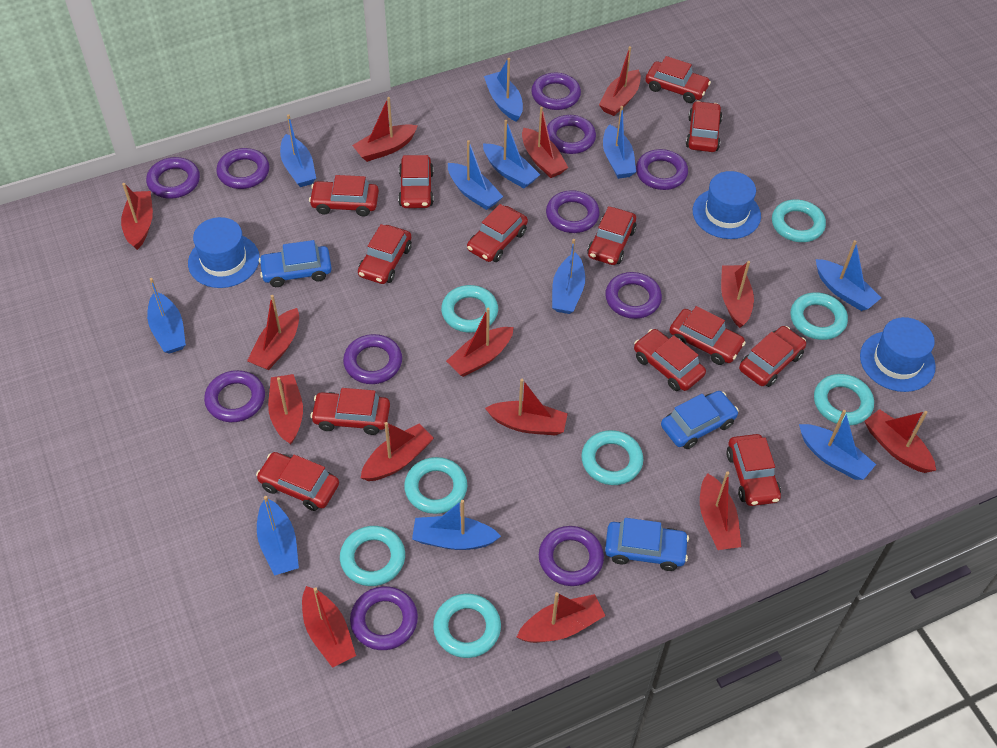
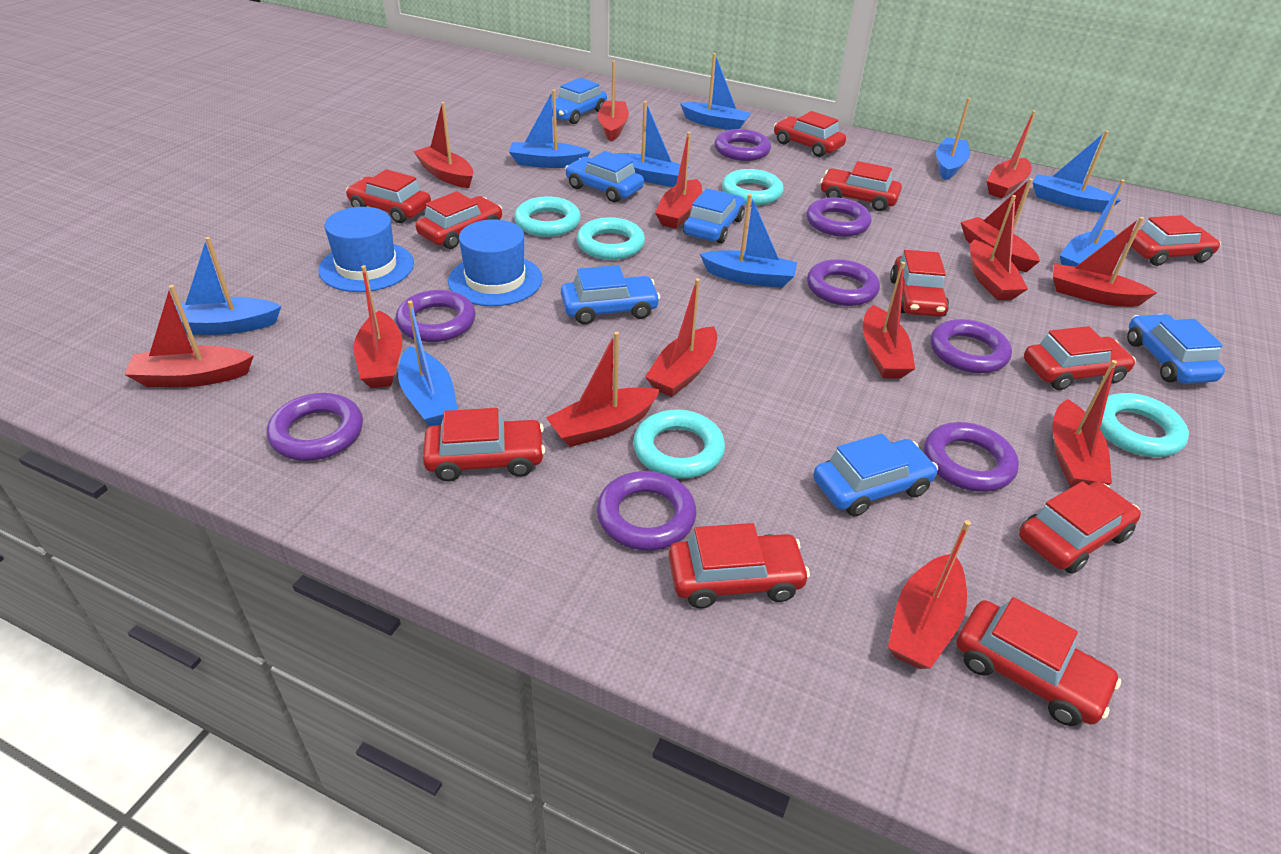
blue boat: [147,278,186,354] [257,496,299,576] [280,114,316,187] [412,500,501,550] [448,140,503,210] [483,120,540,188] [484,58,523,122] [552,239,585,314] [603,106,636,179] [799,410,876,480] [816,240,881,311] = 11 -> [175,237,281,335] [398,301,458,426] [509,89,591,168] [614,101,689,187] [680,53,751,130] [700,194,797,288] [936,98,971,180] [1032,131,1121,213] [1060,179,1125,267] = 9
blue car: [259,240,332,287] [605,518,689,571] [661,391,739,449] = 3 -> [552,78,607,124] [561,265,660,325] [565,151,644,202] [683,188,745,244] [813,434,938,517] [1127,314,1225,384] = 6
blue hat: [188,217,260,288] [693,171,761,239] [860,317,936,392] = 3 -> [318,207,414,292] [448,219,542,306] = 2
purple ring: [146,157,200,199] [204,370,265,422] [216,148,269,189] [343,334,402,384] [350,586,418,650] [531,73,581,110] [539,526,604,586] [546,190,600,233] [547,115,596,154] [605,272,662,319] [636,149,688,190] = 11 -> [267,393,363,461] [395,290,476,342] [597,471,697,551] [714,129,771,161] [806,197,871,237] [807,259,880,306] [924,422,1019,492] [930,319,1012,373] = 8
red car: [256,452,339,511] [309,175,379,217] [310,388,390,435] [358,224,412,284] [398,155,434,208] [467,204,528,262] [587,206,637,265] [634,329,706,391] [645,56,711,103] [669,306,746,365] [686,101,722,152] [726,434,781,506] [739,326,806,387] = 13 -> [346,169,431,223] [416,191,502,249] [423,408,545,481] [668,523,810,608] [774,111,846,157] [820,161,902,211] [890,250,949,317] [956,597,1121,726] [1019,481,1141,574] [1024,326,1136,390] [1127,215,1221,266] = 11
turquoise ring: [340,526,405,586] [404,457,467,514] [433,594,501,658] [441,285,498,332] [581,430,643,485] [772,199,826,242] [791,292,848,340] [814,374,874,426] = 8 -> [514,196,581,237] [577,217,645,260] [633,410,725,479] [722,169,784,205] [1100,393,1189,457] = 5

